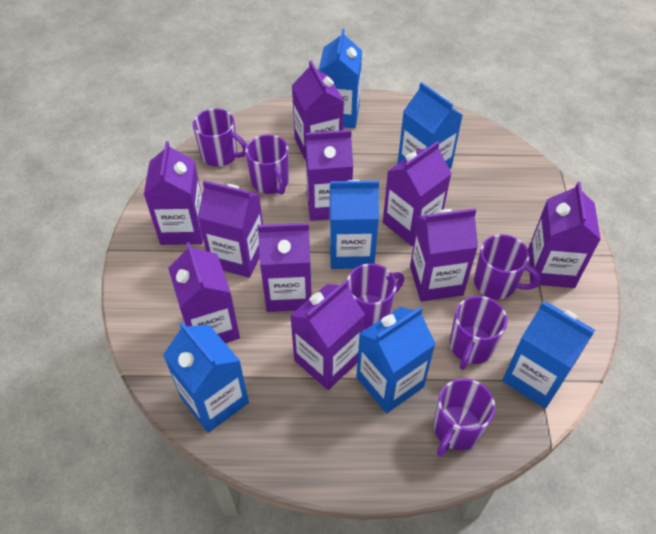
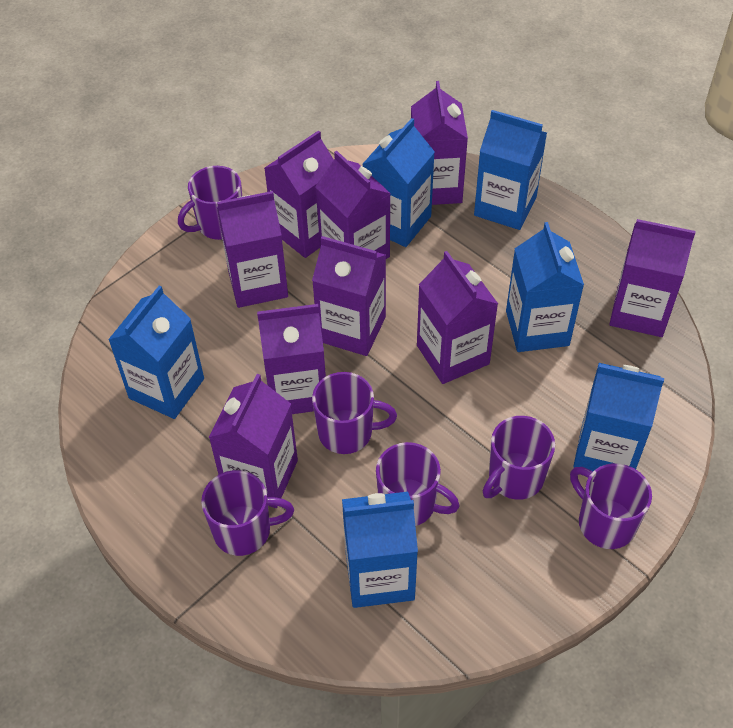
purple carton: [144,141,203,245] [168,242,240,343] [198,180,263,278] [258,223,312,312] [290,281,365,390] [292,60,344,159] [305,130,353,221] [383,141,452,246] [410,208,478,302] [528,182,601,288] = 10 -> [208,374,298,508] [217,191,288,308] [257,304,326,414] [264,130,334,258] [312,236,386,356] [315,151,391,259] [411,81,468,205] [417,251,498,384] [610,219,696,337] = 9

